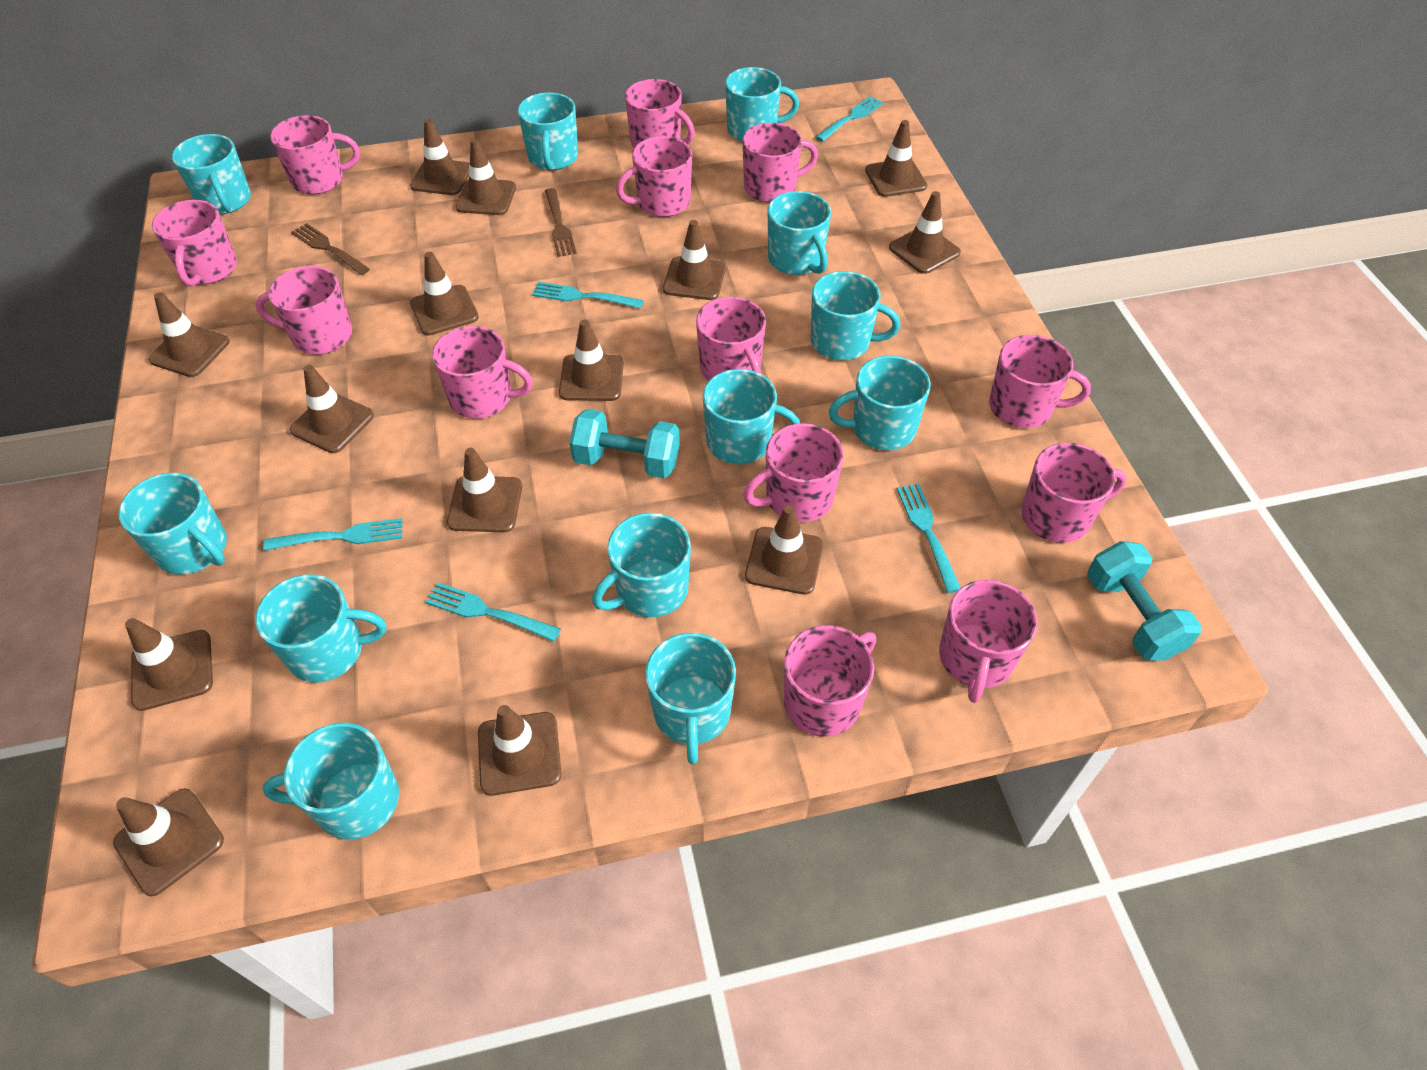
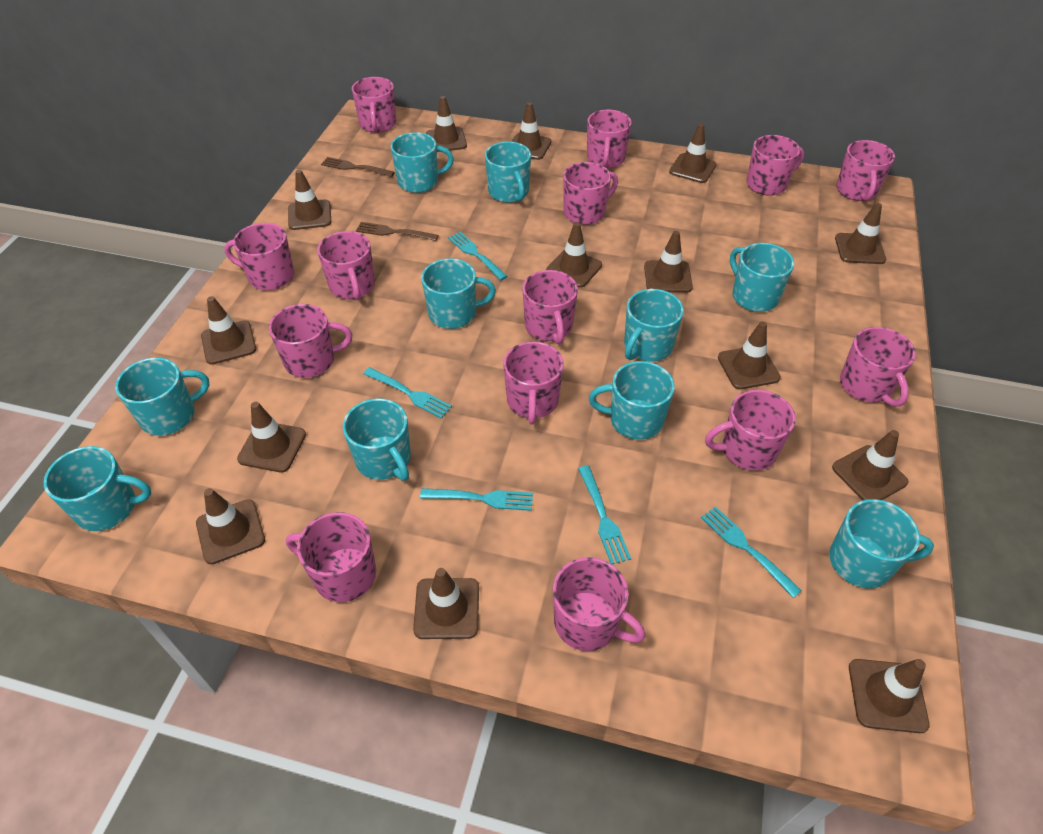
pink mug: [152,200,237,287] [256,266,352,355] [270,115,360,195] [432,326,533,419] [616,136,692,217] [625,79,695,148] [696,297,766,381] [743,123,818,202] [743,423,844,522] [784,625,876,737] [939,580,1037,703] [989,335,1091,428] [1021,443,1127,543] = 13 -> [224,223,294,290] [269,304,352,378] [286,512,376,602] [317,231,375,300] [352,77,396,133] [503,341,564,424] [522,270,578,344] [553,557,646,651] [563,162,618,225] [587,110,632,168] [705,390,796,470] [746,135,804,196] [836,140,895,201] [840,327,916,407] = 14
turquoise dumbbell: [569,409,680,478] [1087,541,1202,660] = 2 -> none = 0
turquoise mug: [118,473,227,575] [172,134,251,214] [255,574,386,683] [263,723,399,840] [518,93,578,170] [592,513,691,617] [645,633,736,764] [703,369,800,464] [725,67,799,142] [768,191,831,275] [810,271,901,360] [829,356,931,450] = 12 -> [44,446,151,531] [115,358,209,436] [343,398,411,481] [391,132,454,193] [421,258,496,329] [485,142,531,203] [589,361,675,440] [624,289,684,362] [730,243,794,312] [829,499,934,588] = 10

